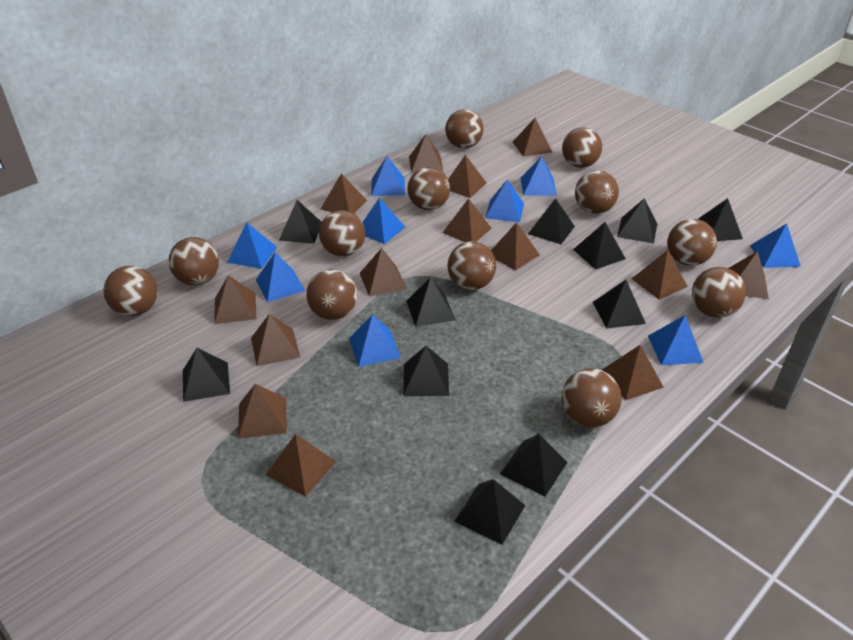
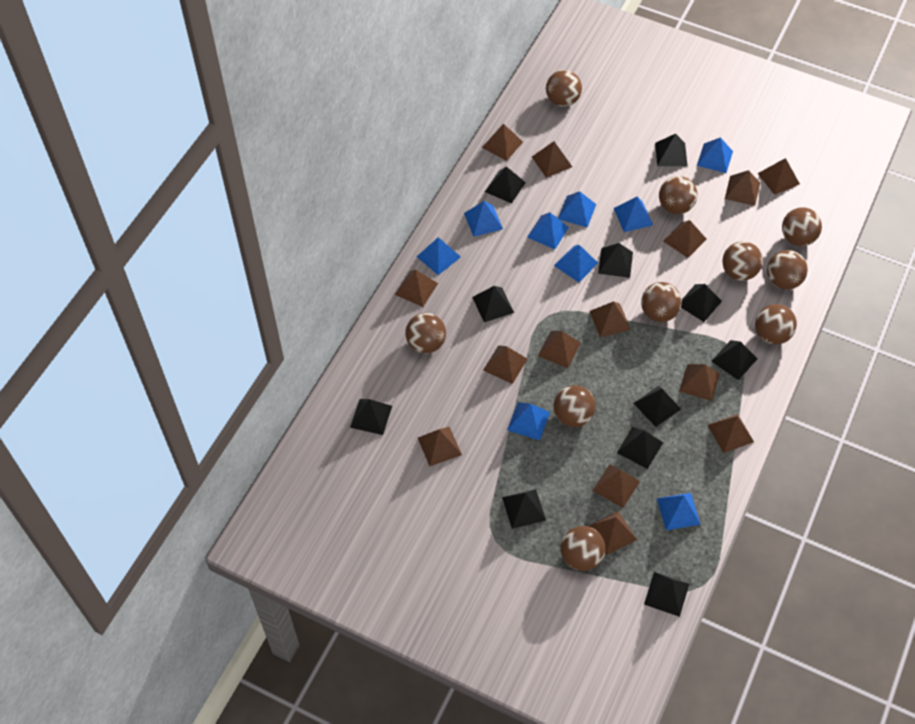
brown ball: [103,266,158,316] [169,237,219,285] [306,269,357,320] [319,210,365,256] [408,167,450,210] [445,109,483,148] [448,241,496,290] [561,368,622,427] [562,127,602,168] [575,170,619,214] [667,219,717,266] [692,267,746,318] = 12 -> [405,313,446,353] [546,70,582,107] [554,385,596,427] [560,526,605,571] [641,282,682,322] [659,176,697,214] [722,241,763,281] [755,304,797,345] [767,250,808,290] [782,207,822,246] = 10

